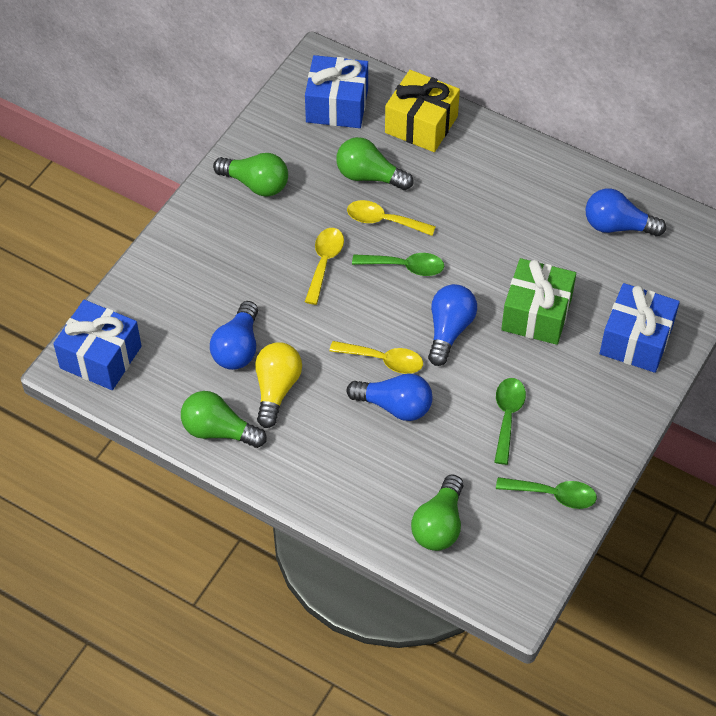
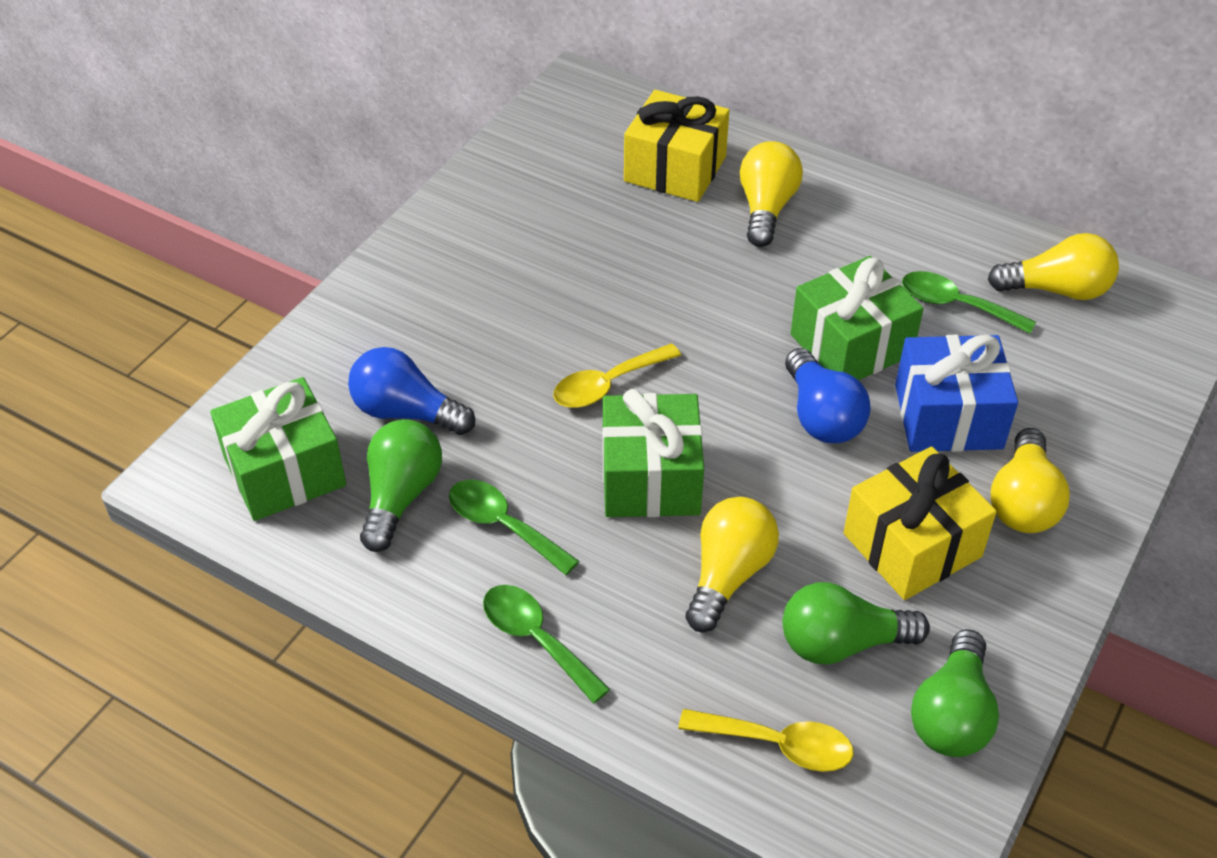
blue gift: [53,300,141,390] [305,55,368,128] [600,283,680,373] = 3 -> [895,335,1018,452] = 1
blue light bulb: [210,301,258,370] [346,373,433,421] [428,284,477,366] [586,188,666,236] = 4 -> [348,347,475,435] [785,348,871,443] = 2
green gift: [501,258,576,345] = 1 -> [210,377,346,521] [603,389,704,517] [791,256,924,380] = 3
green light bulb: [181,391,267,448] [213,153,288,197] [336,137,413,190] [411,474,463,551] = 4 -> [360,419,442,552] [783,582,930,664] [911,629,999,757] = 3
yellow gift: [385,70,460,152] = 1 -> [624,90,729,202] [844,446,997,600] = 2
yellow light bulb: [255,342,302,428] = 1 -> [685,497,779,632] [740,141,803,247] [988,233,1119,300] [991,428,1070,533] = 4
yellow spoon: [305,228,344,305] [329,341,423,374] [347,200,436,236] = 3 -> [553,343,681,408] [678,709,854,772] = 2

